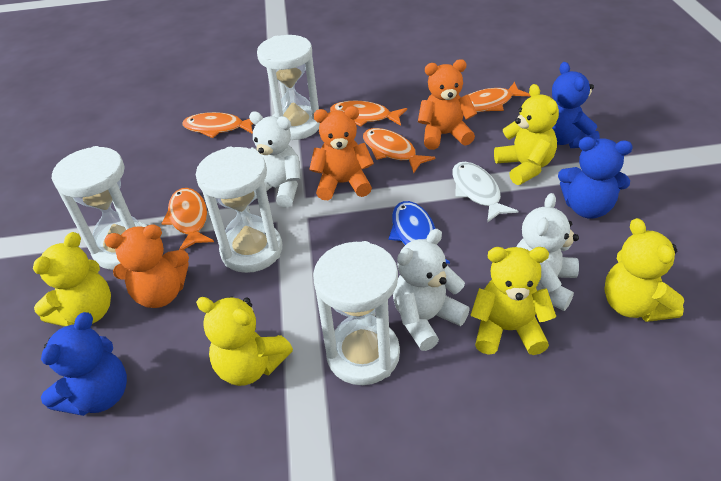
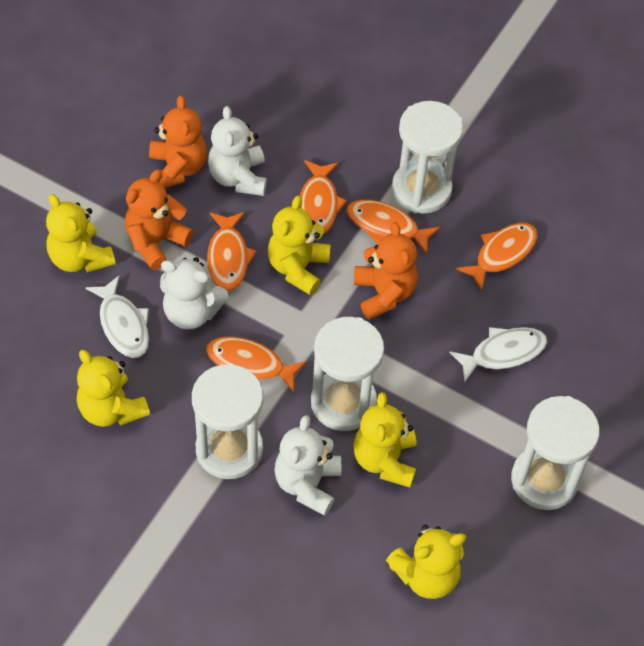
blue fish: [389,201,450,264] = 1 -> none = 0
blue teddy bear: [41,312,127,416] [552,62,600,148] [558,137,633,219] = 3 -> none = 0
white fish: [452,162,518,223] = 1 -> [86,275,149,358] [449,327,547,383] = 2

